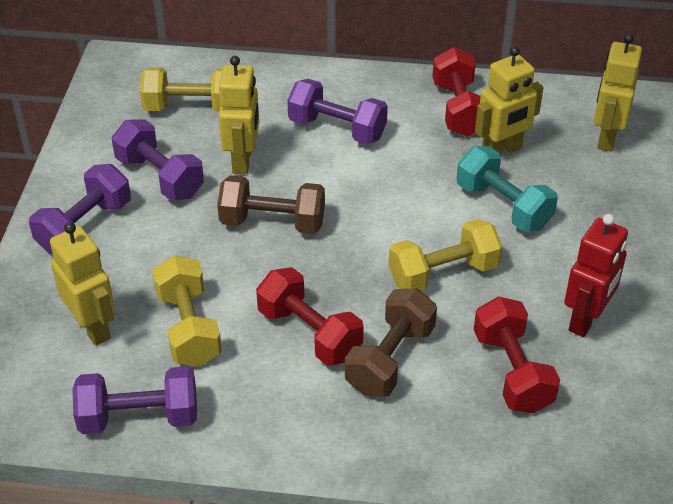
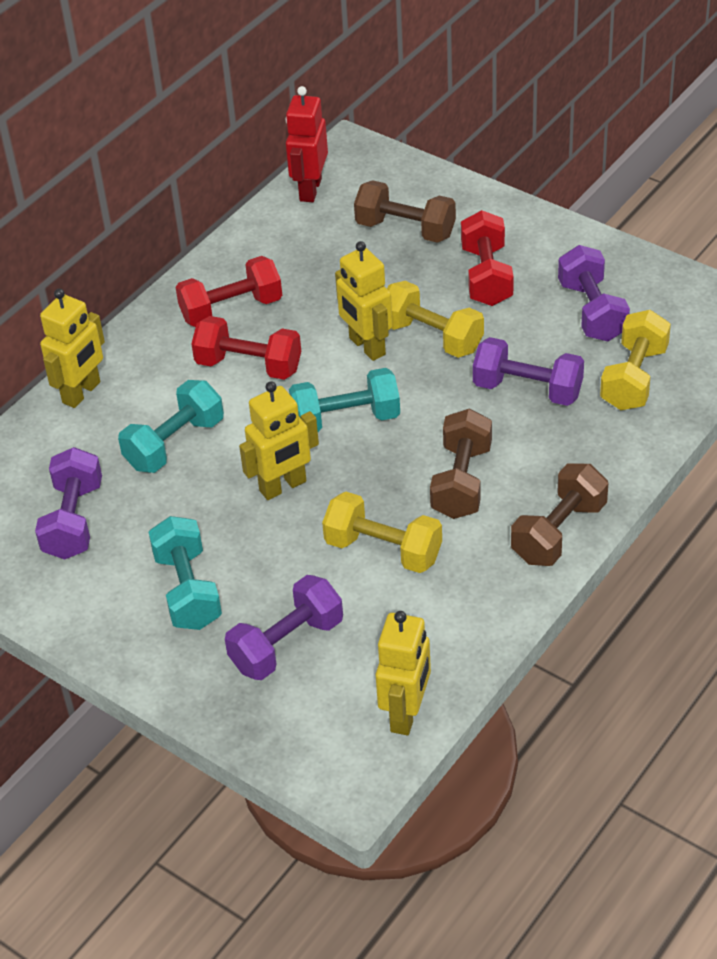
brown dumbbell: [217,176,325,234] [345,289,437,397] = 2 -> [354,180,456,243] [430,409,492,519] [511,463,608,566] = 3
turquoise dumbbell: [457,146,558,232] = 1 -> [118,380,224,473] [149,516,222,630] [289,368,400,432] = 3

